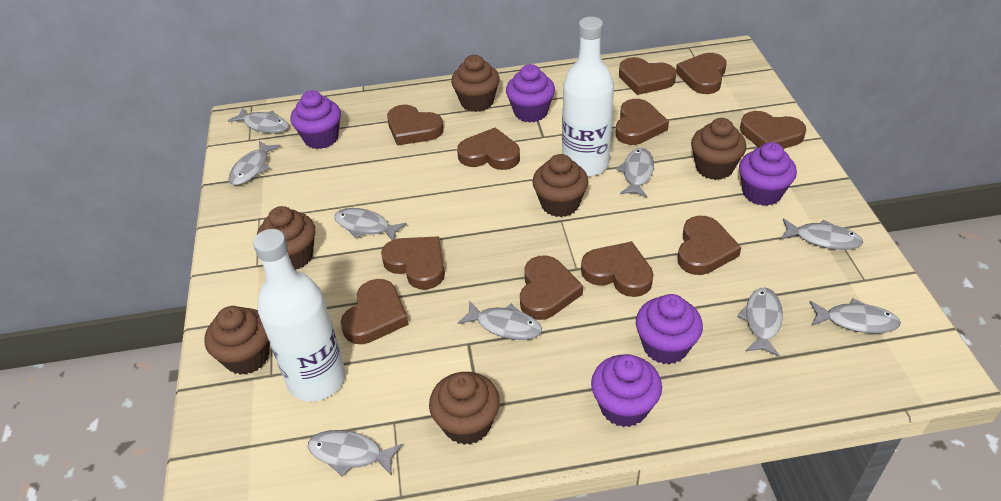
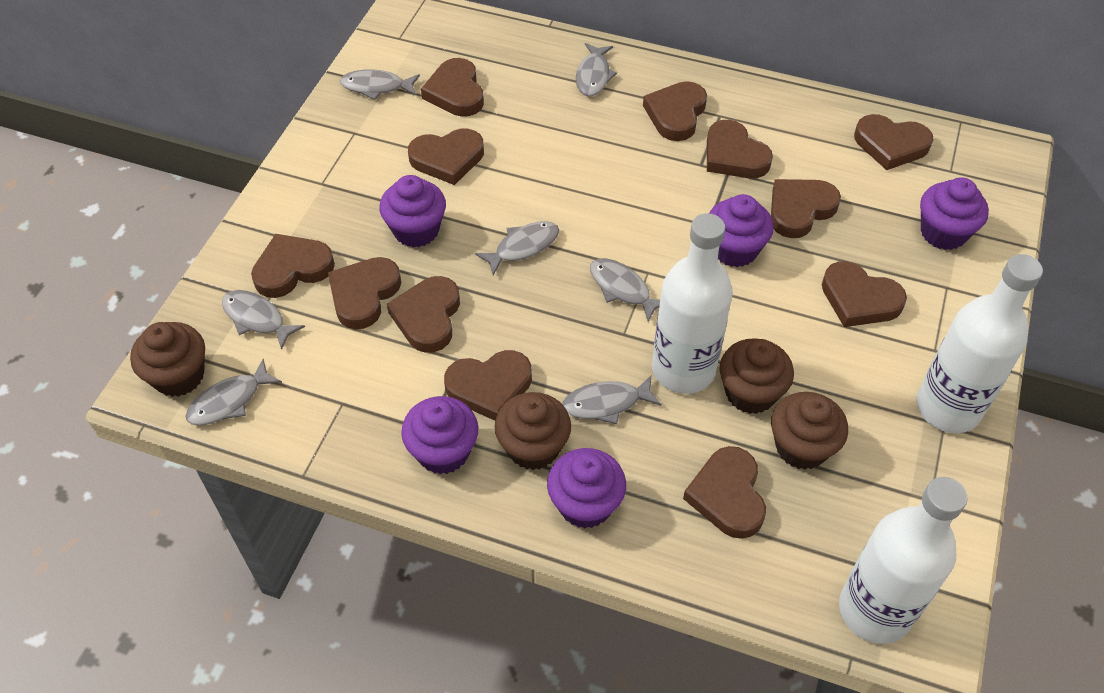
brown cupcake: [204,306,270,375] [257,206,316,269] [429,372,500,445] [451,55,500,112] [532,154,589,217] [691,118,746,180] = 6 -> [130,322,205,397] [495,392,571,470] [720,338,794,414] [771,392,848,470] = 4
brown heart: [341,279,409,344] [381,236,445,290] [387,105,444,146] [457,127,520,170] [520,255,583,320] [581,241,653,297] [616,99,669,145] [619,57,677,95] [676,53,727,94] [677,216,741,275] [740,111,806,149] = 11 -> [251,234,335,298] [328,257,401,329] [387,276,460,353] [408,129,484,185] [421,58,484,117] [444,350,532,420] [643,81,707,141] [683,446,766,539] [707,120,773,178] [771,179,841,238] [822,261,907,327] [854,114,933,170] = 12
grey fish: [228,107,289,133] [228,141,280,185] [308,430,403,477] [334,208,407,240] [458,300,542,340] [616,148,654,197] [737,287,783,356] [780,218,863,250] [810,298,901,334] = 9 -> [186,359,282,425] [222,290,305,350] [340,70,420,100] [475,221,559,275] [562,375,662,424] [576,43,617,96] [590,258,660,322] = 7
white bottle: [253,229,345,401] [562,17,614,177] = 2 -> [652,213,733,394] [839,477,967,644] [916,254,1043,433] = 3

